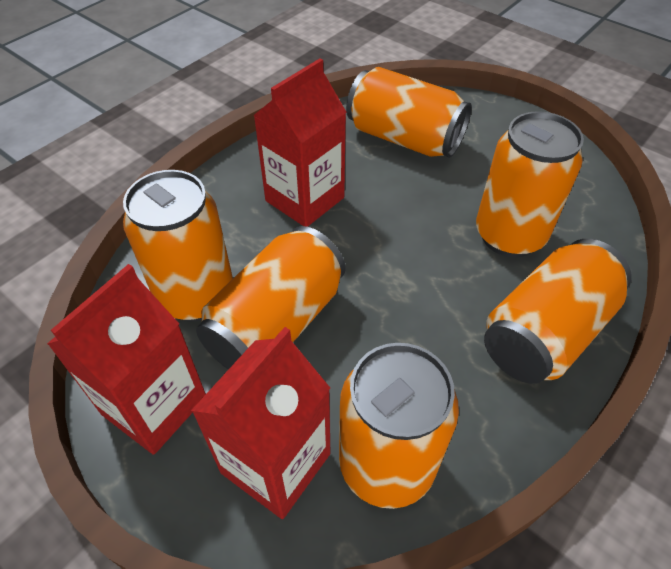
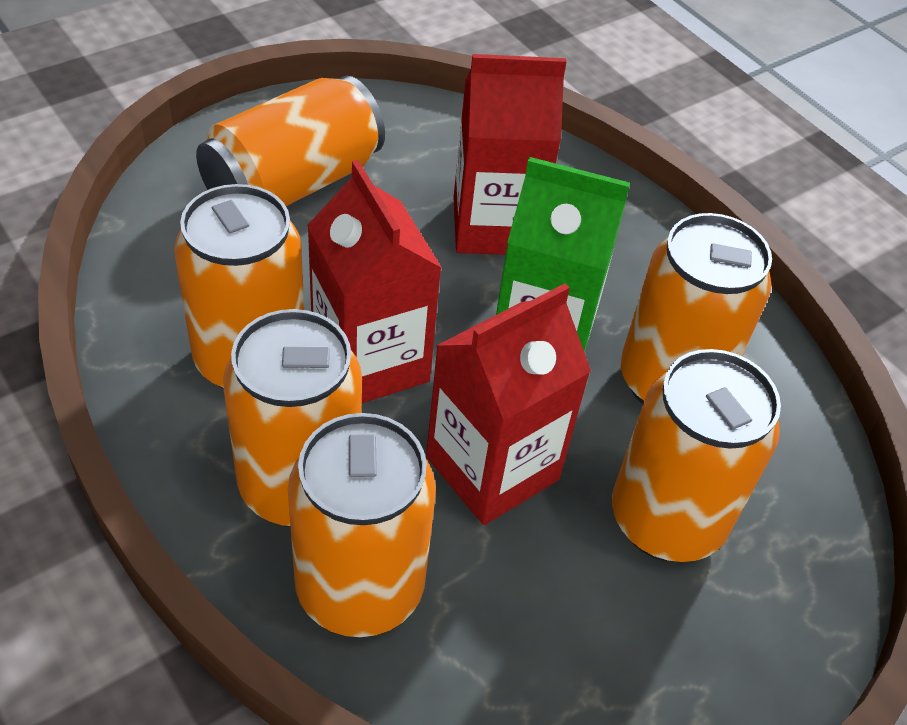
green carton: none = 0 -> [496,157,630,353] = 1

